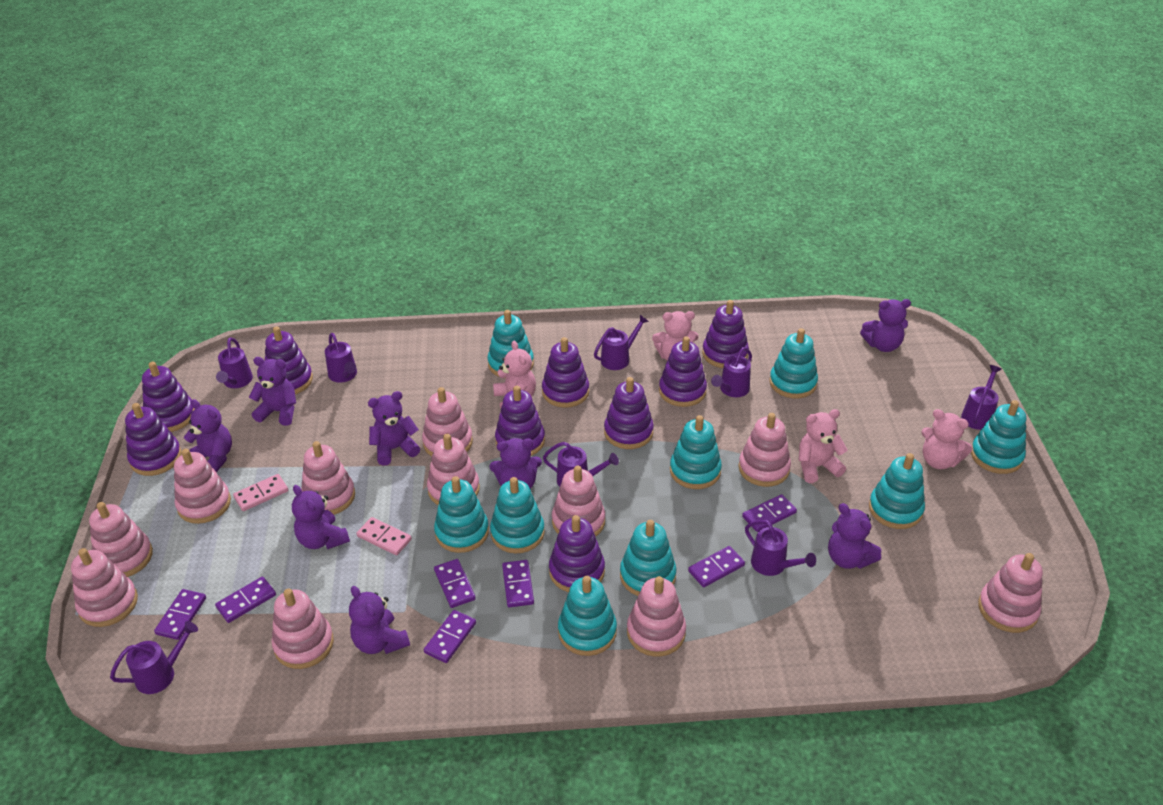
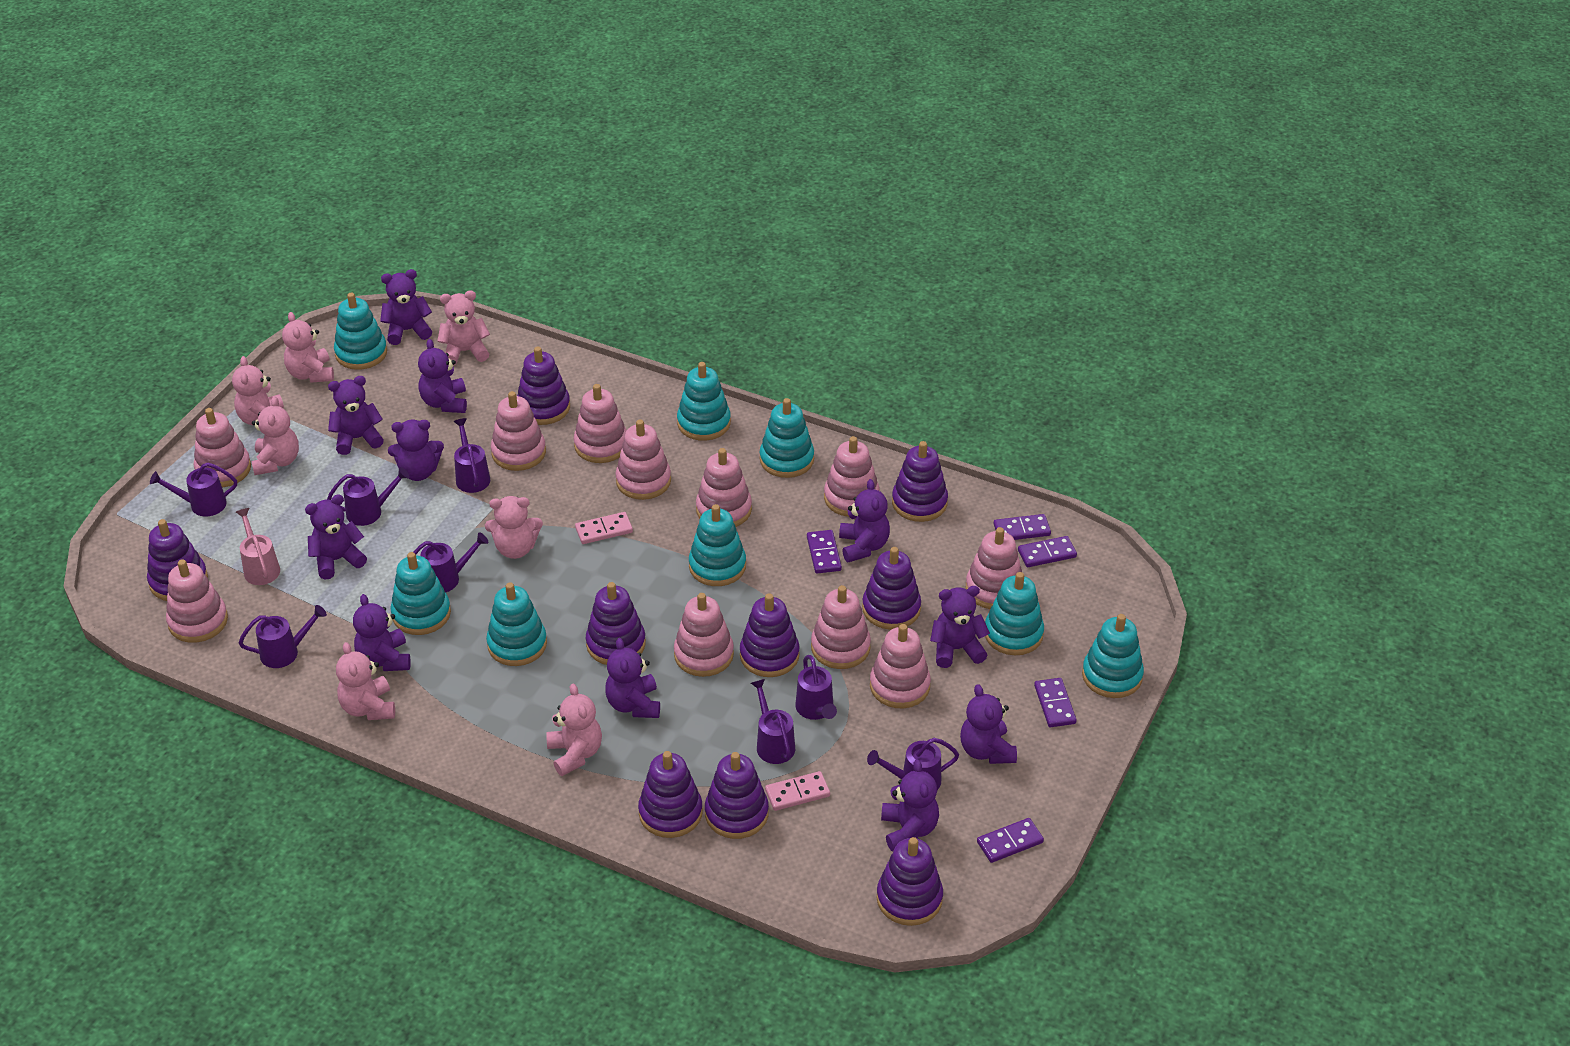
pink teddy bear: [493,341,536,409] [652,311,698,361] [799,409,848,483] [921,409,973,469] = 4 -> [232,356,284,425] [251,396,299,475] [282,312,334,383] [336,642,395,720] [437,290,490,366] [485,496,543,559] [546,684,602,776] = 7
pink watering can: none = 0 -> [236,508,280,585] = 1
purple domino: [154,589,206,640] [215,577,276,623] [424,610,476,663] [434,559,476,608] [502,560,534,607] [688,546,745,587] [742,494,797,532] = 7 -> [807,530,842,574] [977,818,1044,863] [994,514,1051,540] [1018,536,1077,567] [1034,678,1077,727] = 5
purple teddy bear: [184,399,232,473] [249,357,296,426] [292,485,350,549] [349,586,410,654] [368,391,420,466] [489,438,542,489] [828,503,881,569] [860,299,911,352] = 8 -> [305,494,367,580] [328,376,384,455] [353,594,410,671] [380,269,432,345] [388,420,444,481] [418,339,467,413] [605,638,660,718] [839,479,890,562] [881,760,939,852] [930,586,990,668] [960,684,1017,764] = 11
turquoise stacking toy: [434,476,489,553] [487,310,534,378] [490,477,545,553] [558,576,617,656] [620,520,676,596] [670,415,722,489] [769,328,818,398] [869,453,925,529] [971,400,1026,474] = 9 -> [334,292,387,370] [390,552,451,635] [486,582,547,666] [677,362,731,441] [689,504,746,586] [760,398,814,478] [985,572,1044,655] [1082,614,1144,698] = 8

